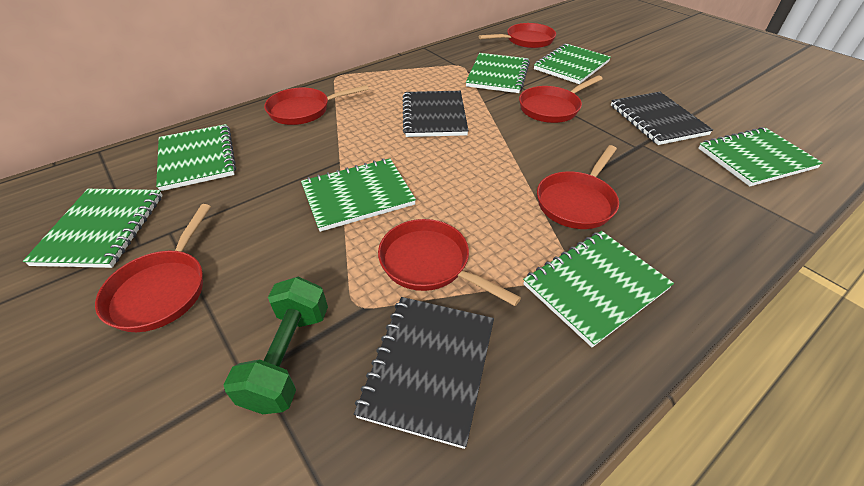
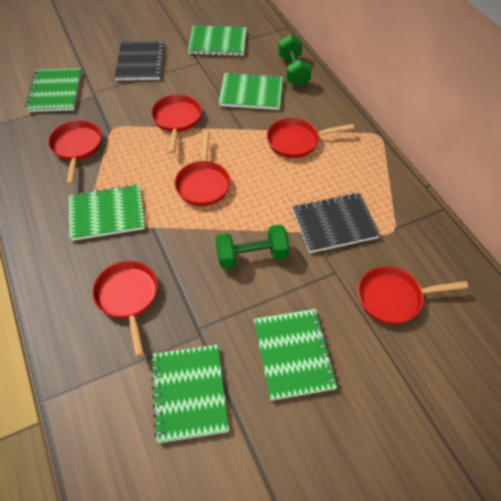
black notebook: [354,297,494,449] [403,91,469,137] [611,92,713,145] = 3 -> [114,41,165,80] [293,193,381,253] = 2
green dumbbell: [224,277,328,414] = 1 -> [215,225,290,269] [278,34,312,86] = 2
green notebook: [23,189,163,268] [156,124,236,191] [301,158,416,232] [466,53,530,93] [523,231,674,347] [534,44,611,84] [698,127,823,186] = 7 -> [25,68,82,112] [69,184,145,241] [150,345,229,443] [188,25,247,56] [219,72,283,110] [254,309,338,401] = 6

